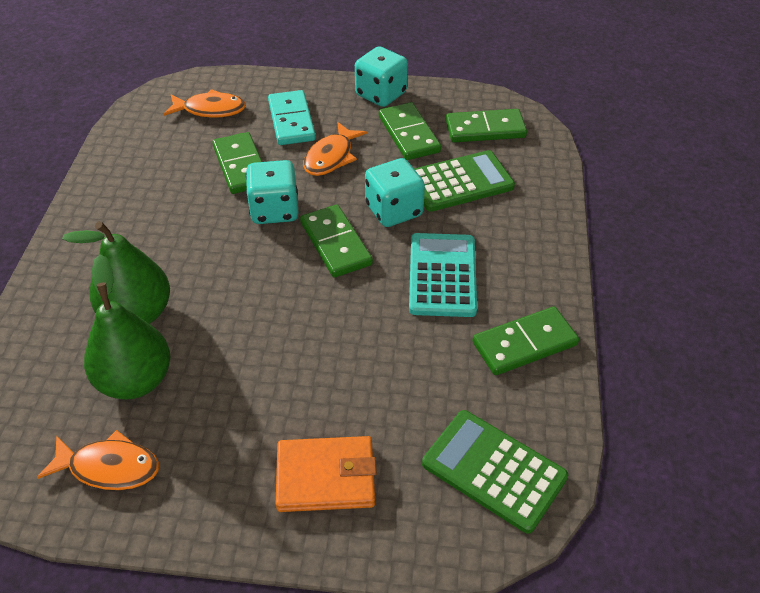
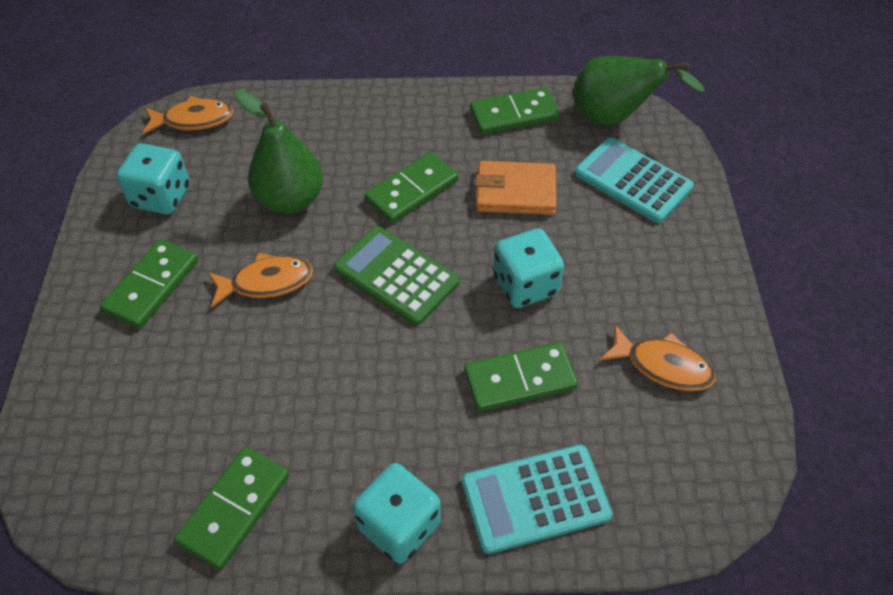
green calculator: [414,150,515,212] [422,410,568,534] = 2 -> [334,226,459,325] = 1
turquoise calculator: [409,233,477,317] = 1 -> [462,445,612,554] [575,137,694,223] = 2
turquoise domino: [268,90,316,145] = 1 -> none = 0

